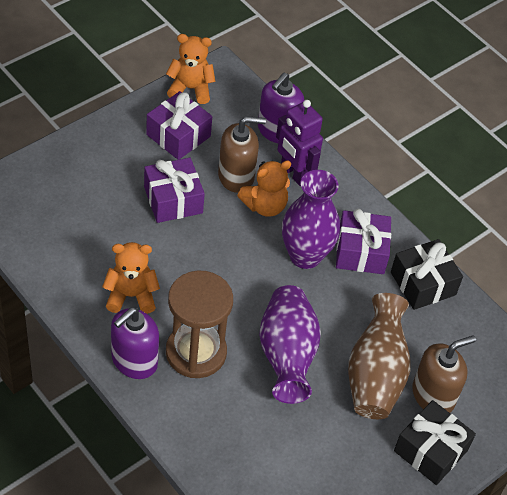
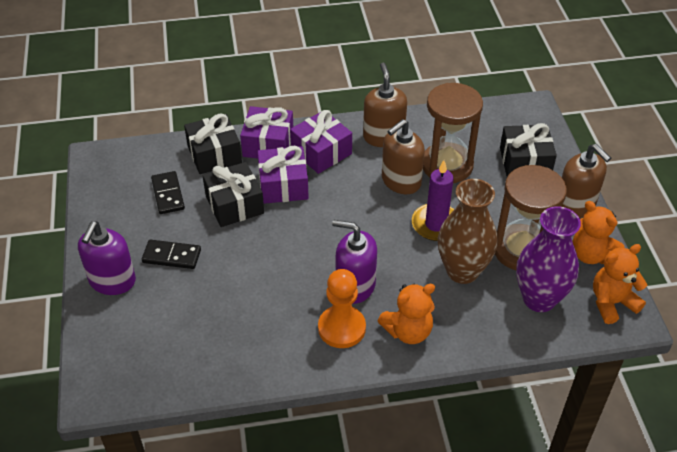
black domino: none = 0 -> [142,240,201,269] [151,171,185,214] = 2
black gift: [391,239,463,310] [394,400,476,485] = 2 -> [184,114,242,174] [203,162,264,227] [500,123,557,177] = 3
brown hourglass: [166,270,233,378] = 1 -> [423,83,483,183] [495,165,567,270] = 2
brown soap dispenser: [218,116,266,193] [412,335,476,413] = 2 -> [363,63,407,147] [382,119,425,194] [560,144,611,218] = 3
orange pawn: none = 0 -> [318,269,366,348] = 1
purple candle: none = 0 -> [412,160,454,241] = 1
purple robot: [276,100,323,186] = 1 -> none = 0
purple vase: [259,285,321,404] [282,170,340,269] = 2 -> [516,206,581,312] = 1

